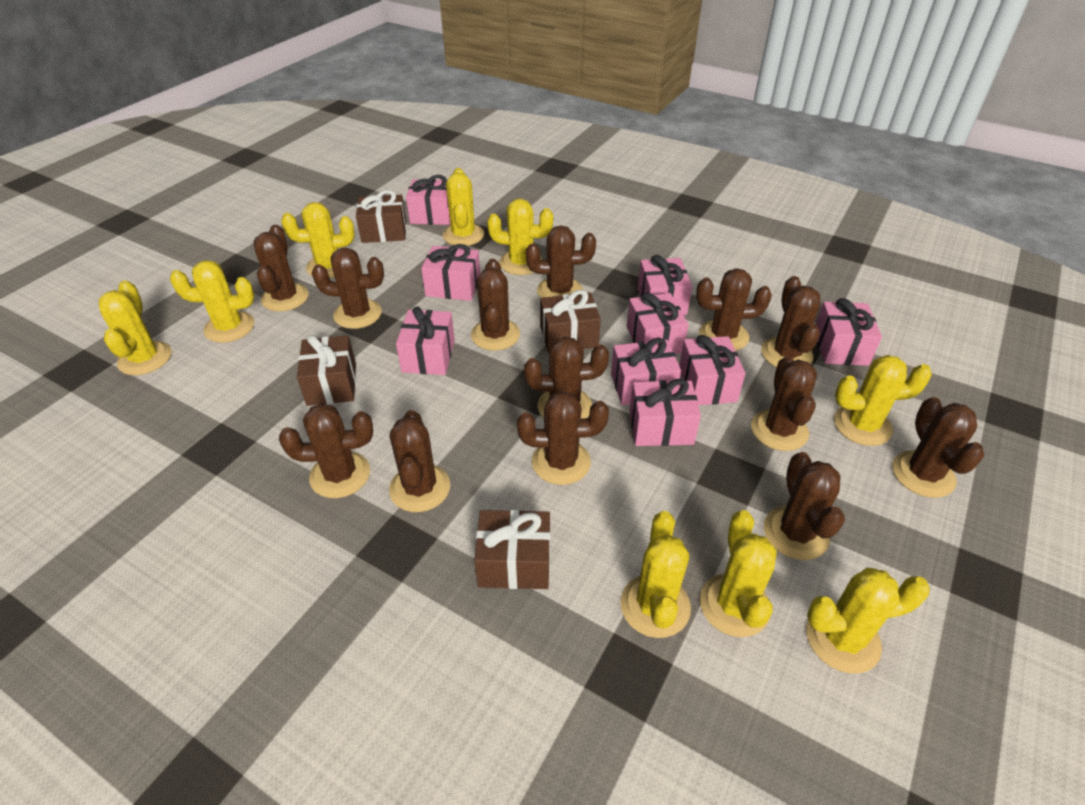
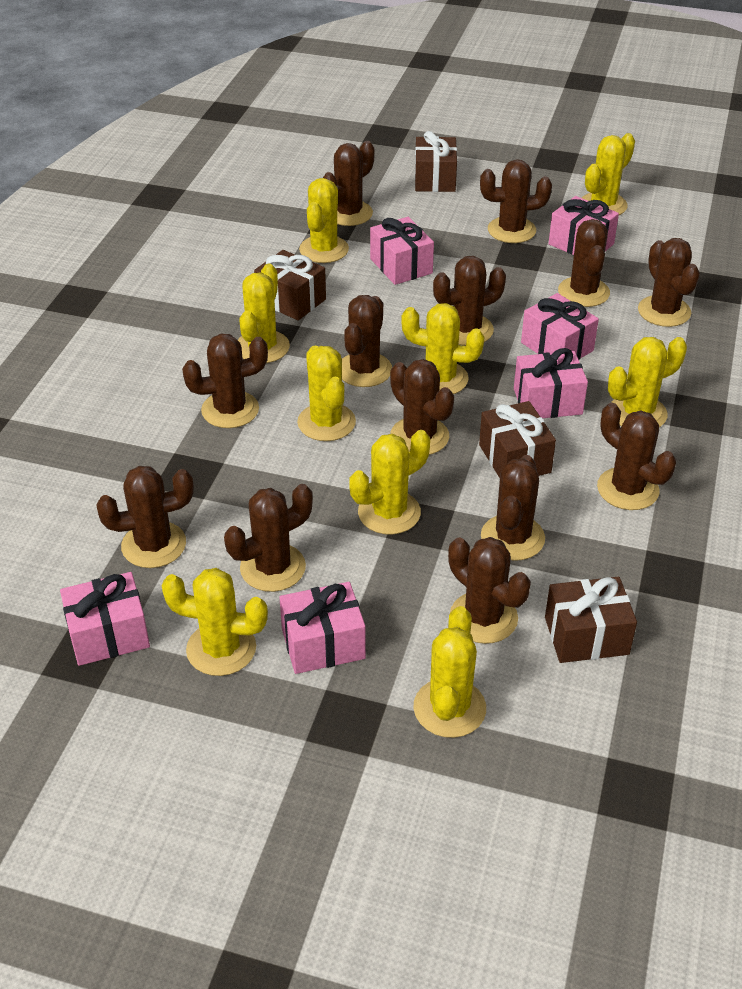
pink gift: [396,307,455,375] [406,175,451,225] [421,244,480,301] [611,338,681,405] [627,292,689,354] [630,379,701,446] [638,255,692,315] [679,335,746,405] [816,298,882,366] = 9 -> [60,572,150,666] [279,582,366,674] [370,217,434,285] [514,348,588,418] [521,293,599,360] [548,196,619,255] = 6

